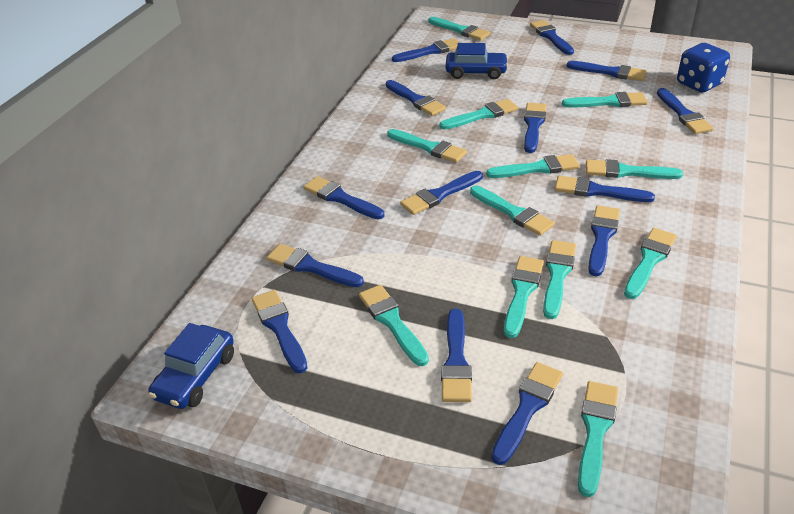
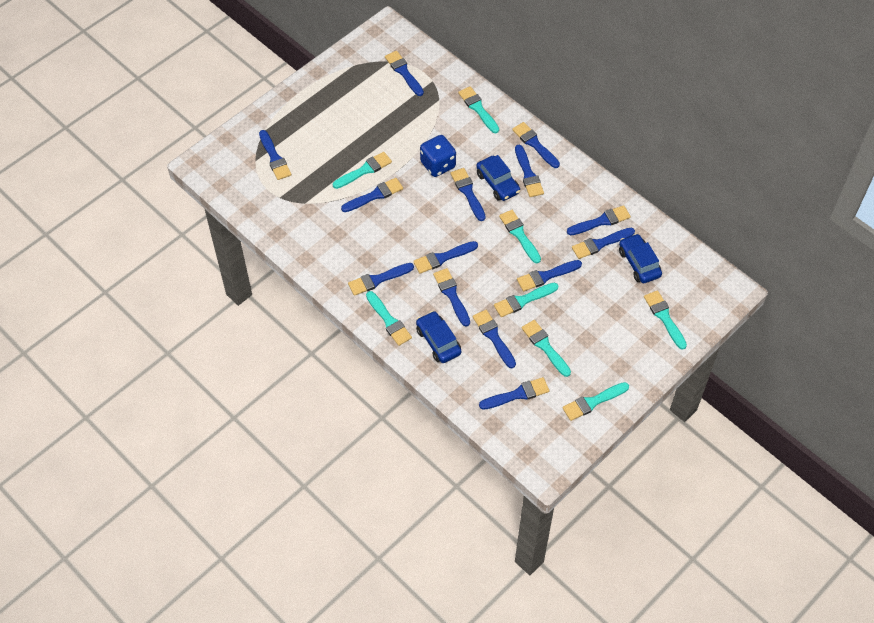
blue car: [148,323,234,409] [446,43,508,79] = 2 -> [416,311,461,363] [476,155,520,201] [619,234,662,283] = 3
turquoise brush: [359,285,429,366] [387,129,467,163] [428,17,490,40] [439,99,518,130] [470,186,555,236] [486,154,580,178] [504,256,544,338] [543,240,576,319] [562,92,647,107] [578,381,618,497] [586,159,683,179] [624,228,677,299] = 12 -> [333,152,392,189] [366,291,412,346] [458,86,499,133] [494,282,558,317] [499,210,541,263] [522,320,571,377] [562,382,629,421] [644,290,687,350] = 8

